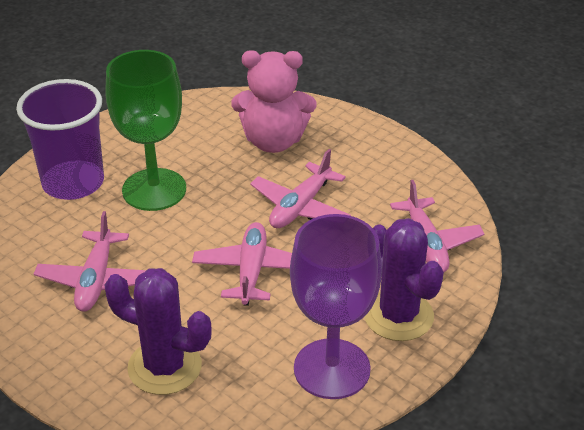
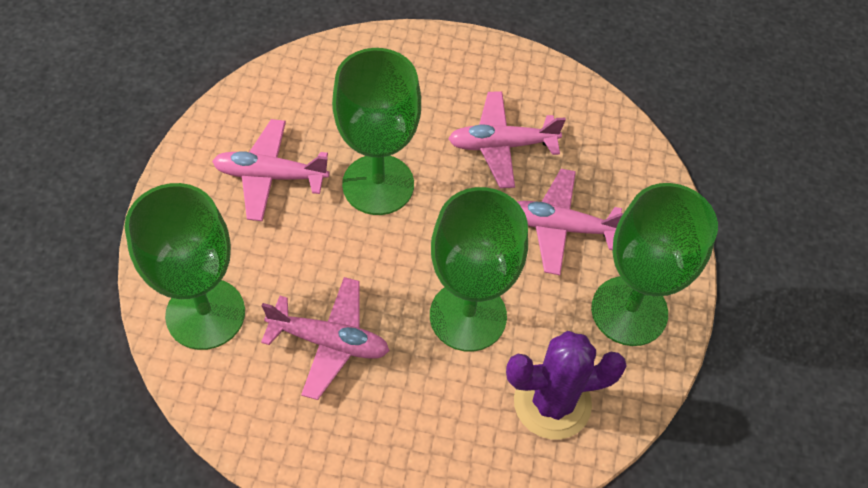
green goblet: [106,50,186,211] = 1 -> [125,183,245,350] [332,48,421,215] [430,187,528,352] [591,183,718,346] = 4
pink teddy bear: [231,50,316,153] = 1 -> none = 0
purple cactus: [104,268,212,395] [364,218,444,341] = 2 -> [506,331,627,439] = 1
purple cup: [16,79,104,200] = 1 -> none = 0
purple goblet: [290,214,382,399] = 1 -> none = 0

